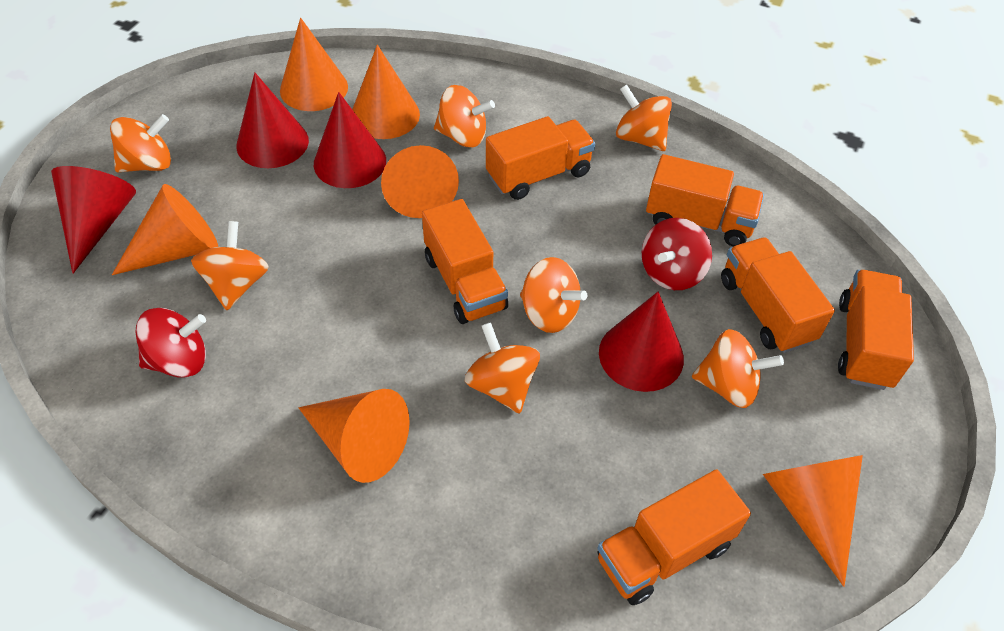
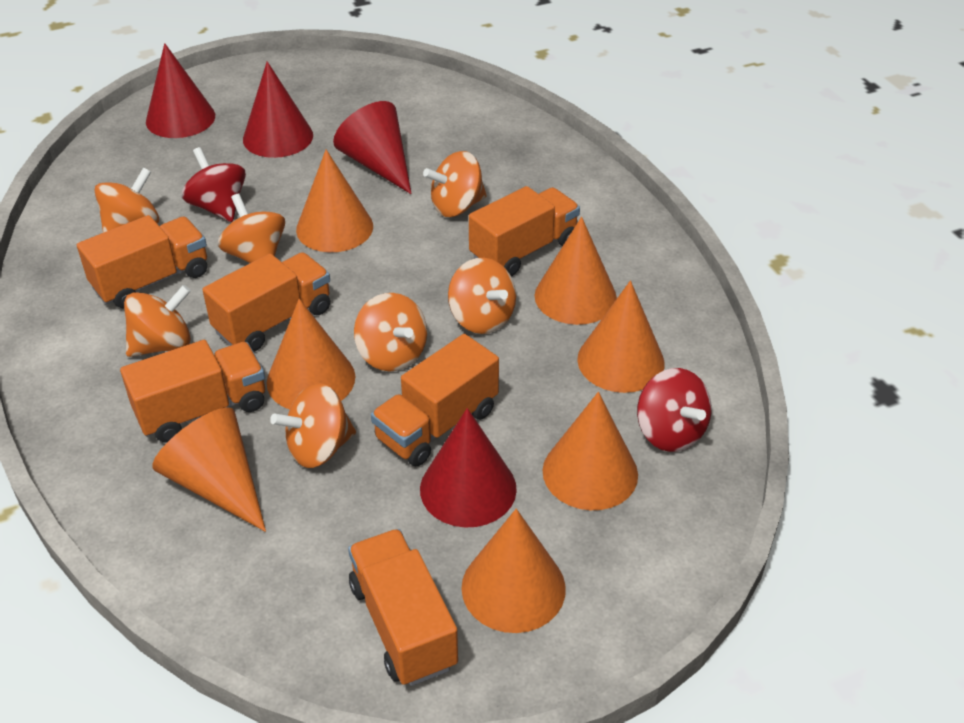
orange cone: [112,184,218,275] [280,18,348,111] [299,389,410,483] [352,45,420,139] [381,145,459,218] [763,455,863,587] = 6 -> [152,407,266,532] [267,299,355,409] [296,150,373,252] [461,509,566,633] [534,217,617,325] [542,392,638,510] [577,281,665,393] = 7

